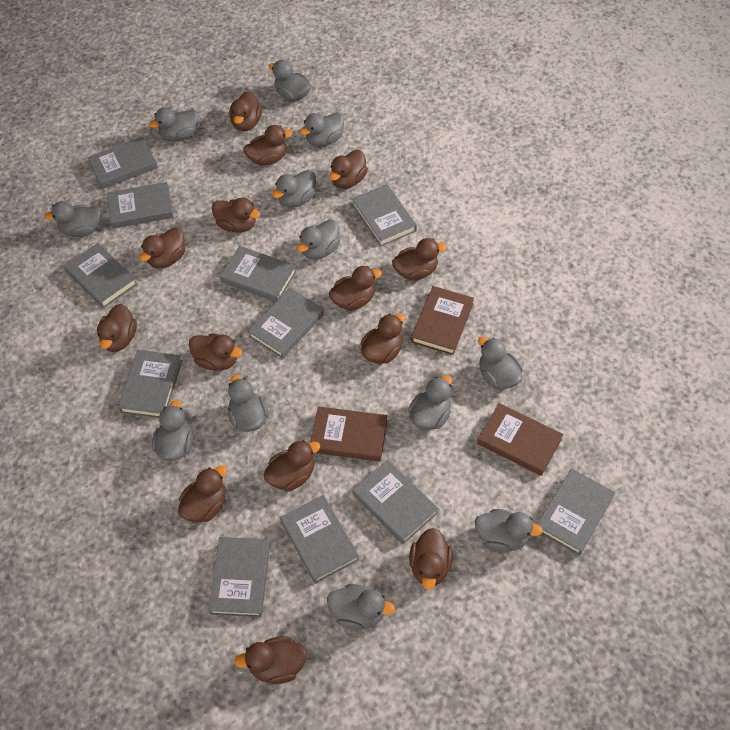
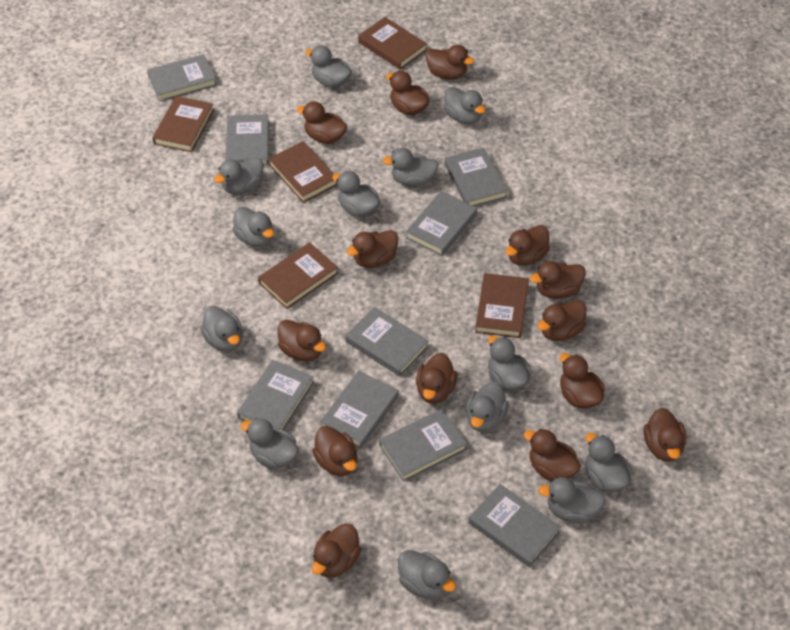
brown book: [310,406,387,462] [411,286,474,355] [477,403,563,476] = 3 -> [152,96,214,152] [258,242,338,309] [268,141,337,203] [358,17,427,70] [475,273,529,338] = 5
grey book: [64,243,137,308] [87,137,158,189] [107,182,174,229] [118,350,182,418] [208,537,270,617] [220,246,297,302] [248,288,324,359] [280,495,359,584] [352,184,417,247] [352,460,439,544] [538,468,615,555] = 11 -> [147,54,217,102] [225,114,269,166] [237,360,314,430] [320,371,399,449] [345,307,429,376] [379,409,467,482] [406,191,477,256] [445,147,507,206] [469,484,561,567] = 9
grey duck: [44,201,101,237] [149,107,199,141] [152,400,193,461] [227,375,269,432] [268,60,311,101] [272,170,316,208] [297,219,340,260] [300,112,344,147] [327,584,395,630] [408,375,452,430] [475,509,543,552] [478,337,523,389] = 12 -> [201,306,242,352] [214,157,263,195] [232,207,274,247] [241,418,299,470] [305,45,352,88] [332,171,380,217] [383,148,439,187] [398,550,456,599] [444,87,486,124] [466,381,509,432] [488,336,532,391] [538,477,605,523] [585,433,632,492] = 13

